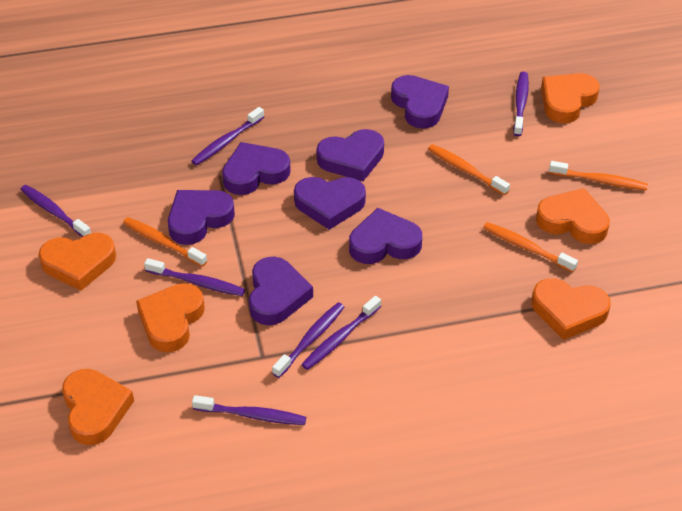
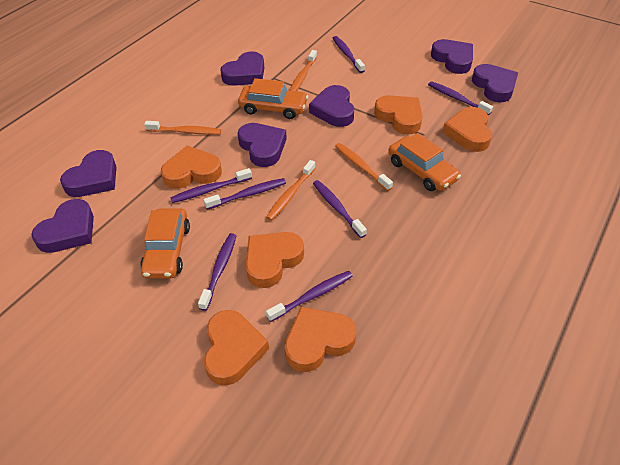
orange car: none = 0 -> [140,209,190,279] [238,78,308,119] [388,133,461,191] = 3

